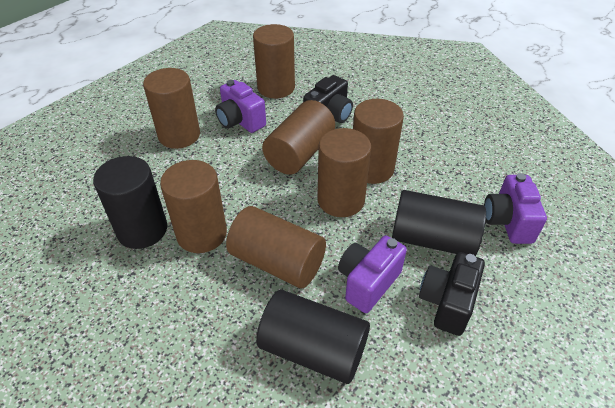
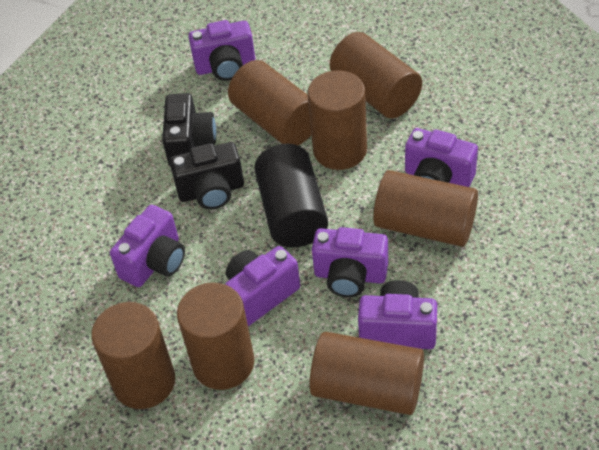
black cylinder: [93,156,167,249] [256,290,370,384] [392,190,486,256] = 3 -> [254,144,328,247] = 1
purple camera: [215,80,266,133] [338,236,407,313] [484,173,547,244] = 3 -> [110,205,185,287] [188,20,255,81] [225,246,300,326] [312,227,388,297] [358,280,437,349] [405,128,478,187] = 6

